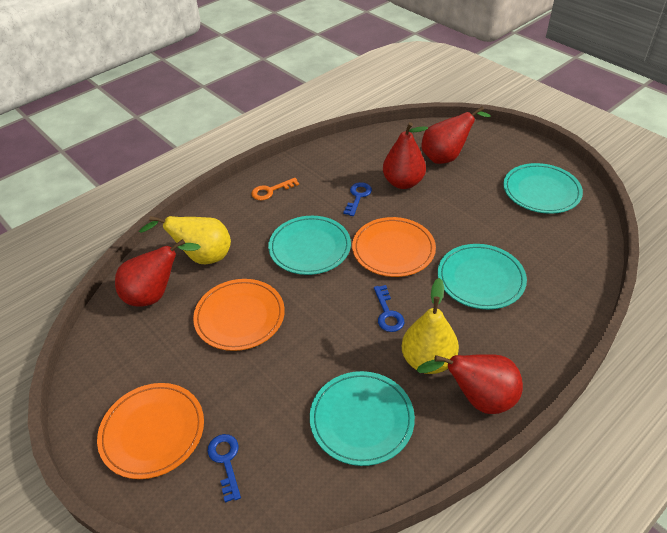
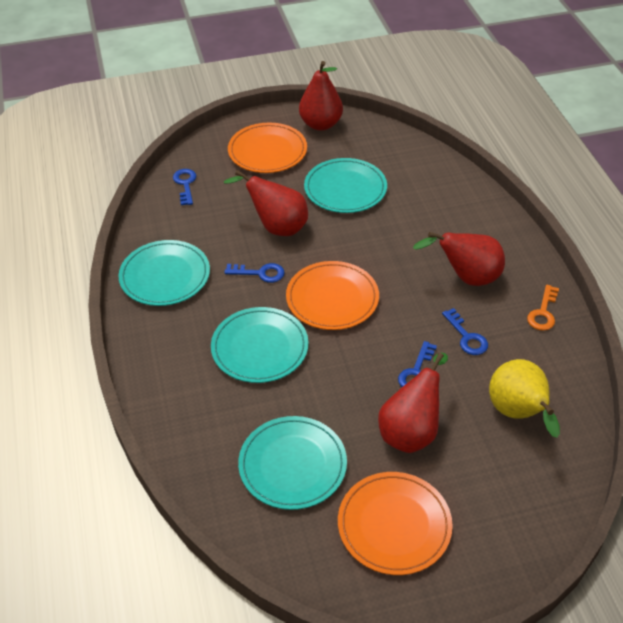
blue key: [207,434,241,503] [343,182,372,216] [374,285,404,332] = 3 -> [173,169,196,205] [224,263,285,283] [398,341,437,387] [442,308,488,355] = 4
yellow pear: [139,216,231,264] [401,278,459,374] = 2 -> [489,359,560,438] = 1

